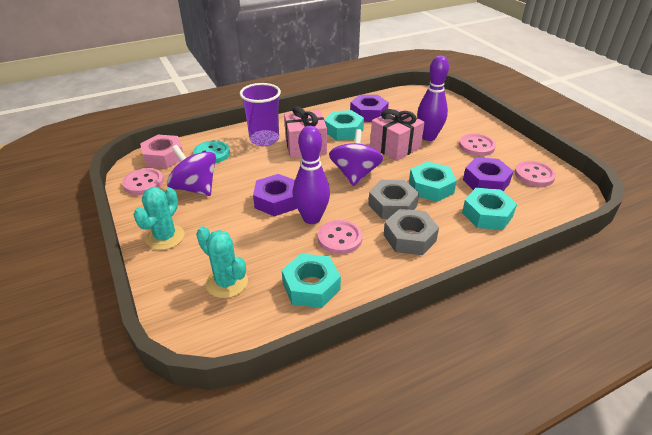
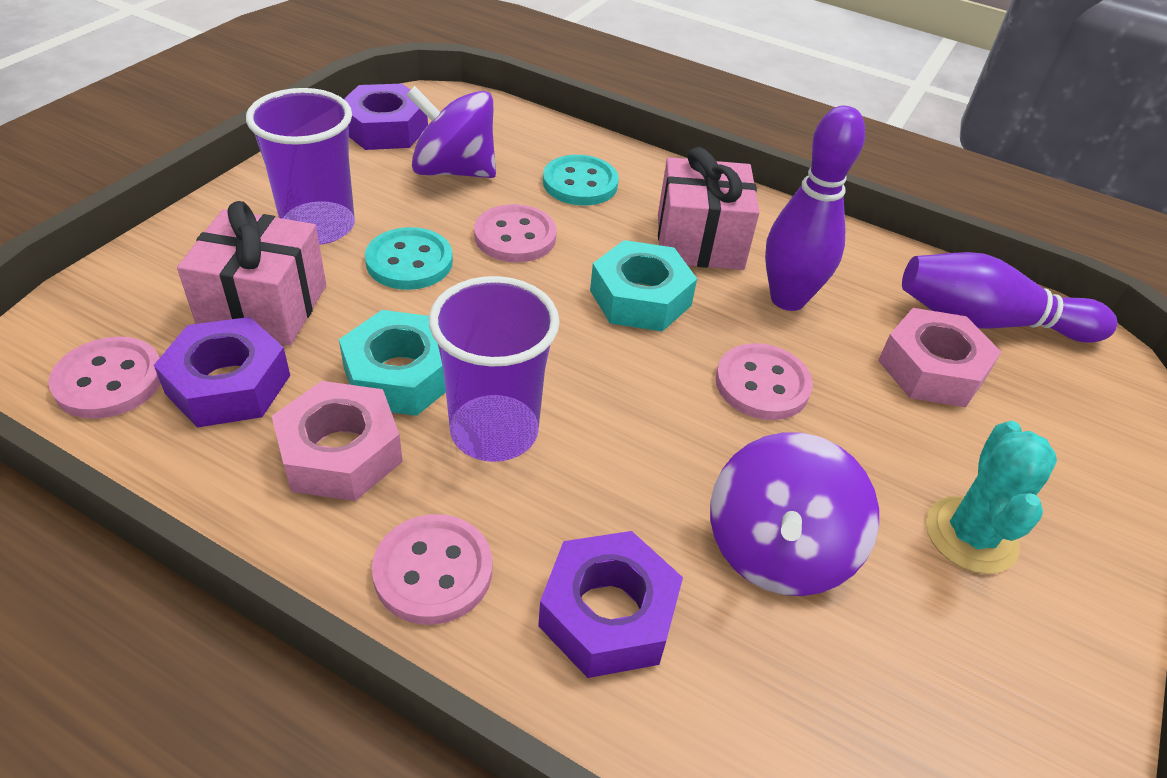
grey nut: [368,180,419,219] [384,209,439,255] = 2 -> none = 0
pink nut: [140,135,183,169] = 1 -> [272,381,403,501] [878,308,1001,407] = 2
purple cup: [240,83,281,146] = 1 -> [246,88,355,245] [429,276,560,462] = 2
turquoise button: [193,140,230,163] = 1 -> [365,227,453,290] [543,155,619,206] = 2
turquoise cactus: [133,187,185,250] [196,226,248,298] = 2 -> [926,421,1057,574] = 1
turquoise nut: [282,253,341,308] [324,110,364,140] [409,162,457,202] [462,188,517,230] = 4 -> [339,310,446,416] [590,240,697,332] = 2

